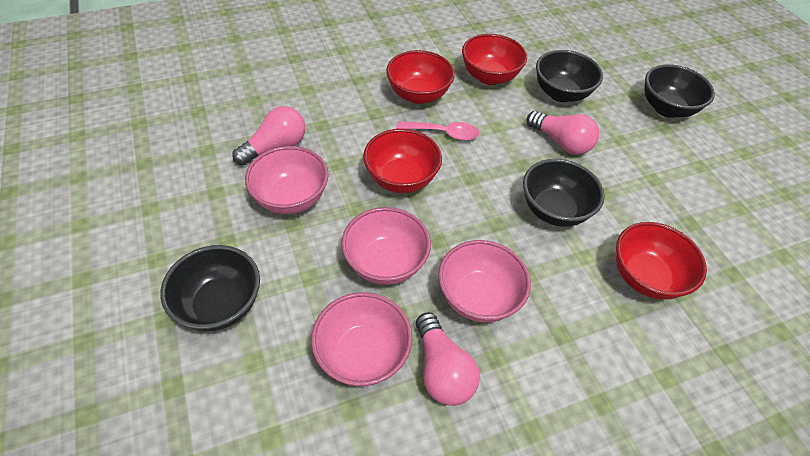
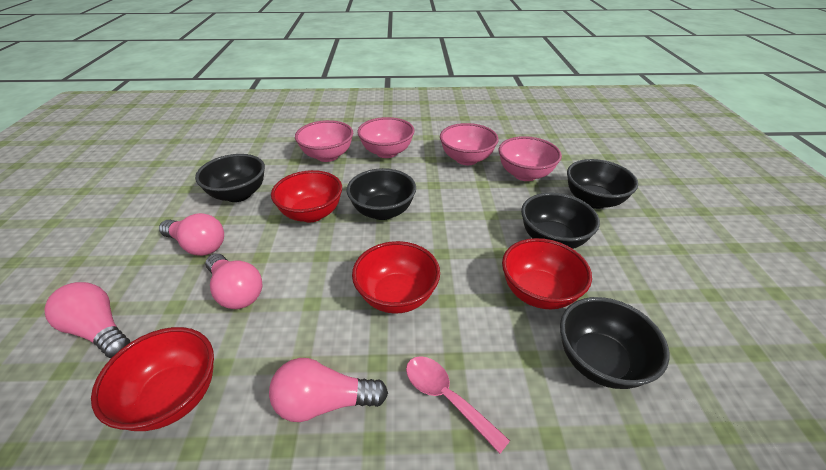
black bowl: [160,245,260,331] [523,159,605,227] [536,50,603,102] [645,64,715,118] = 4 -> [195,154,265,202] [347,168,416,220] [521,193,600,249] [560,297,670,389] [567,159,638,209] = 5
pink light bulb: [232,106,305,165] [416,312,480,406] [526,111,599,155] = 3 -> [44,282,130,358] [159,213,224,256] [205,254,262,309] [269,358,388,422] = 4

